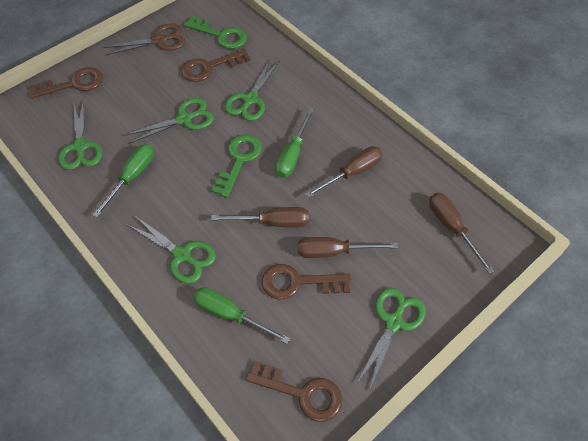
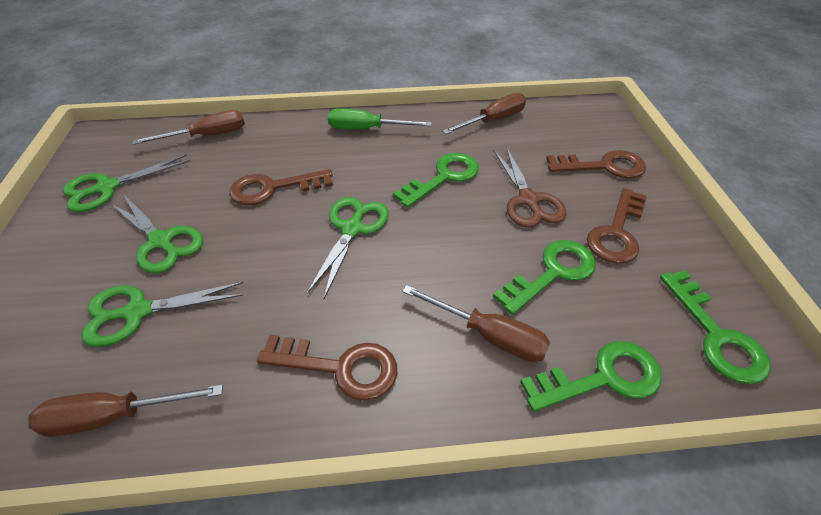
green key: [184,16,247,49] [211,134,262,198] = 2 -> [393,153,479,208] [493,240,596,315] [520,341,662,412] [660,270,771,384] = 4
green scissors: [58,99,102,170] [125,98,214,144] [128,216,216,284] [225,60,279,121] [357,288,426,391] = 5 -> [63,154,190,212] [81,282,244,347] [110,194,203,273] [307,197,389,298] = 4
green screwdriver: [93,144,154,218] [193,287,290,344] [275,108,314,178] = 3 -> [328,109,432,130] = 1

